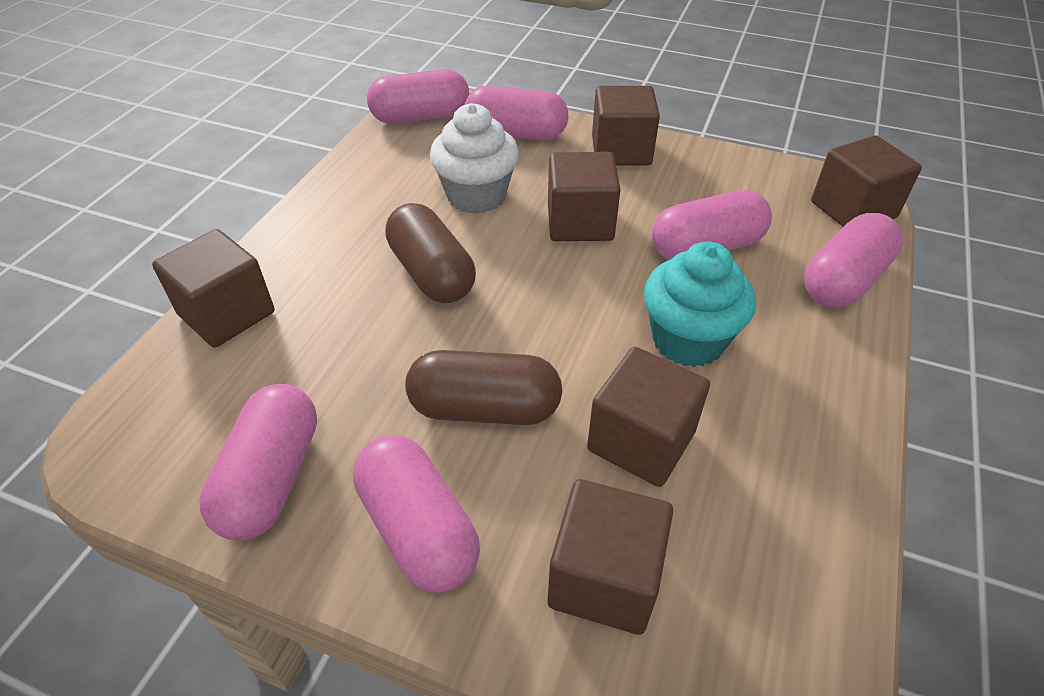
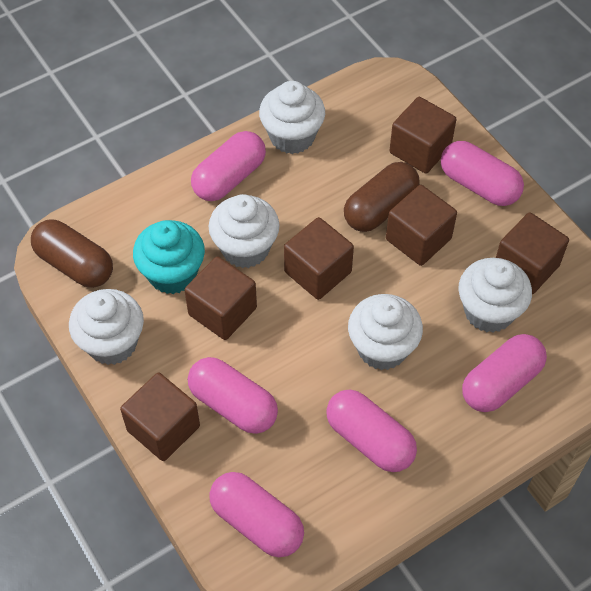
white cupcake: [430,103,519,214] = 1 -> [69,289,144,365] [209,194,280,268] [259,81,325,154] [348,294,423,370] [458,258,532,333] = 5

